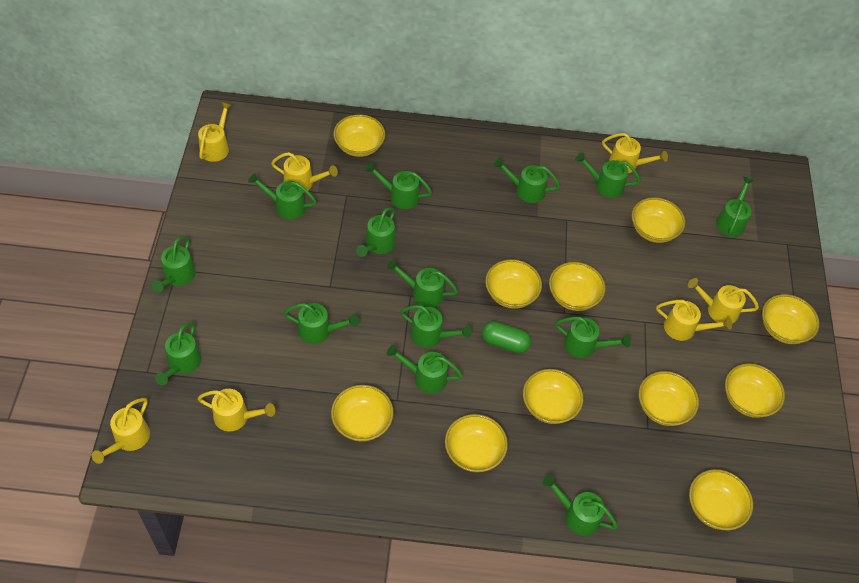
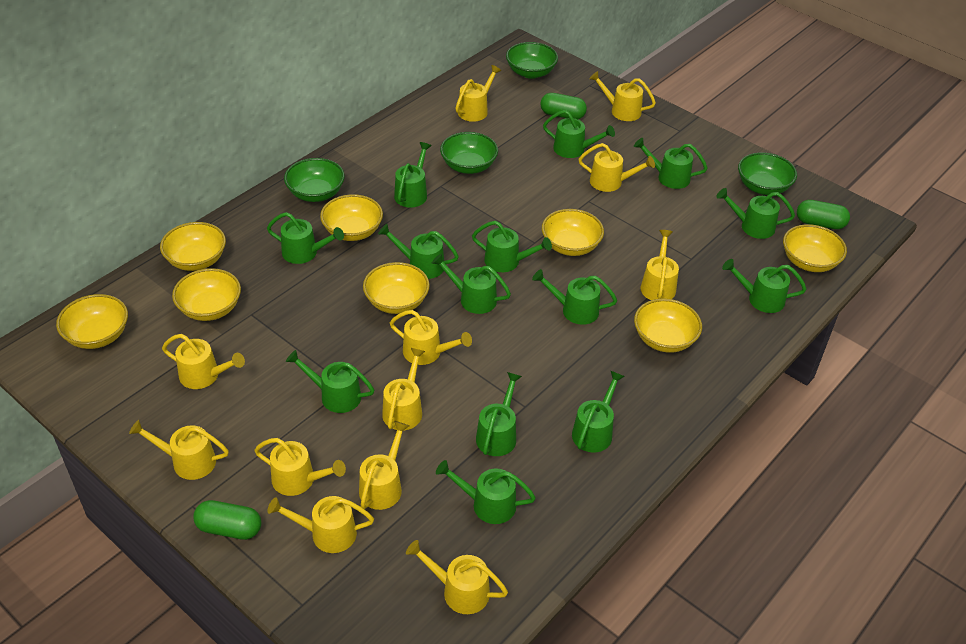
green bowl: none = 0 -> [284,158,345,202] [440,132,498,174] [506,42,558,79] [738,152,797,195] = 4
green capsule: [482,321,531,353] = 1 -> [193,500,261,540] [540,93,587,119] [797,200,850,229] = 3
yellow bowl: [331,385,394,442] [333,115,385,157] [445,414,508,472] [485,259,542,309] [523,369,583,424] [549,262,605,311] [632,197,685,243] [639,371,699,426] [689,469,753,531] [725,363,785,418] [762,294,819,344] = 11 -> [56,294,128,349] [160,222,226,271] [172,268,241,321] [320,194,383,241] [363,262,430,314] [542,209,604,256] [634,299,702,353] [783,224,847,272] = 8
yellow watering can: [92,398,150,464] [197,389,275,431] [198,102,232,162] [271,152,338,193] [602,133,668,173] [656,300,732,341] [688,278,759,324] = 7 -> [129,420,229,480] [162,334,245,389] [254,438,346,496] [267,496,374,553] [359,421,409,510] [382,348,425,430] [390,310,472,365] [406,540,508,614] [455,65,502,122] [579,143,655,192] [589,71,656,121] [640,230,679,300] = 12

